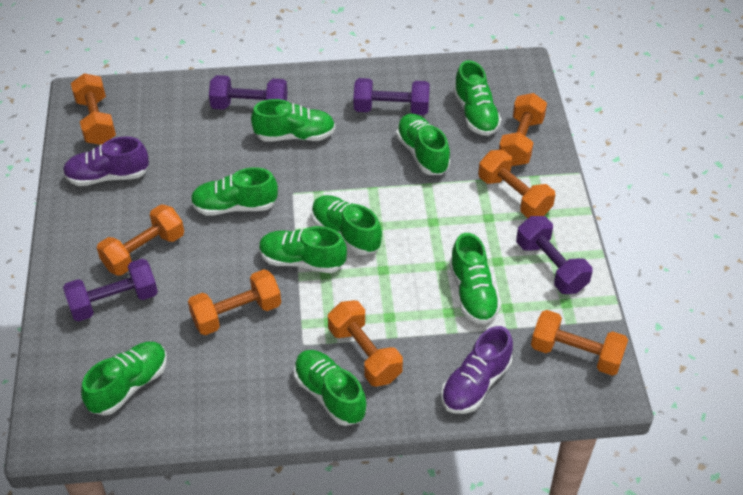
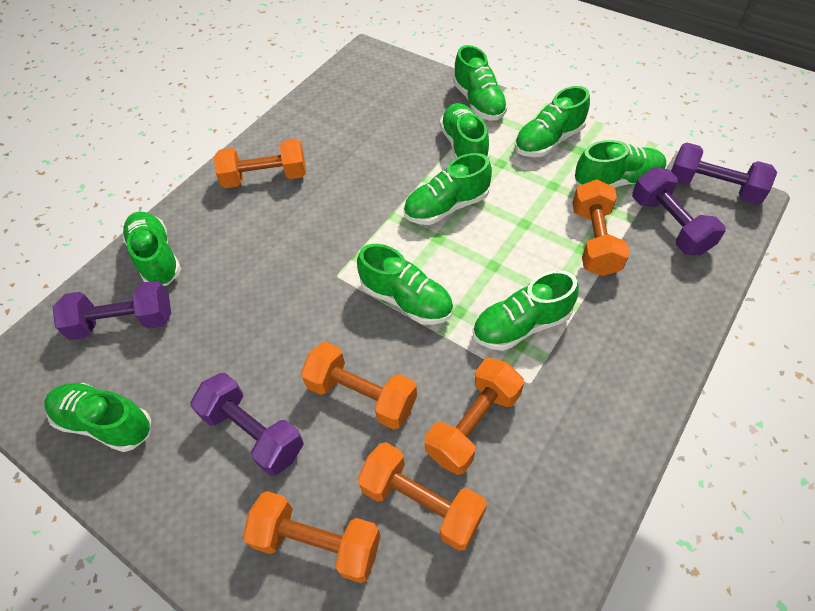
orange dumbbell: [71,73,116,145] [97,204,184,276] [188,269,281,335] [328,300,403,387] [478,150,555,218] [499,93,547,166] [531,310,628,376] = 7 -> [213,139,306,188] [243,491,381,583] [301,342,417,430] [357,442,487,551] [425,358,524,475] [573,179,630,276] = 6
purple shoe: [63,136,149,186] [441,326,513,414] = 2 -> none = 0

